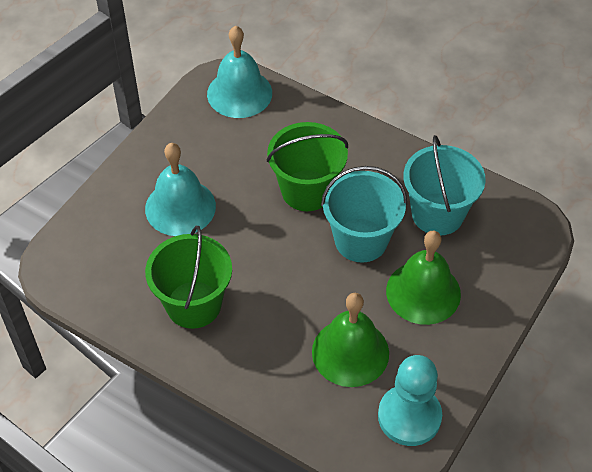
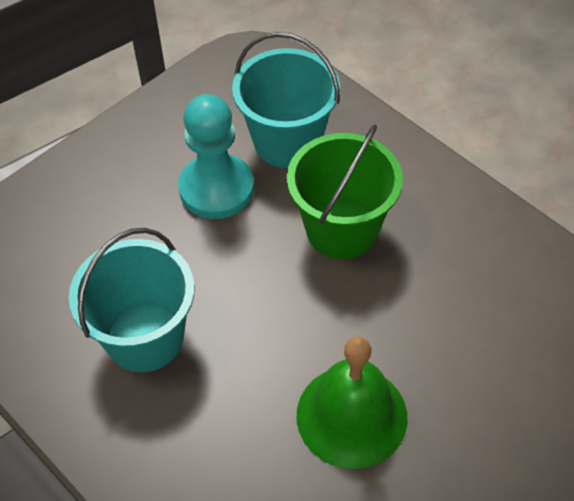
green bell: [312,293,389,387] [386,231,461,325] = 2 -> [297,337,408,469] = 1
green bucket: [145,226,232,329] [267,122,348,211] = 2 -> [287,124,403,259] = 1
turquoise bell: [145,143,216,236] [207,26,272,118] = 2 -> none = 0

